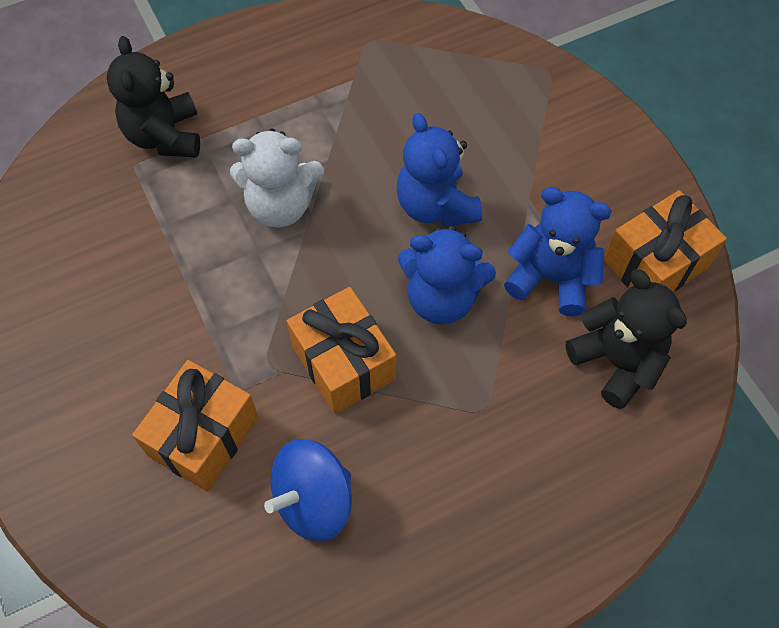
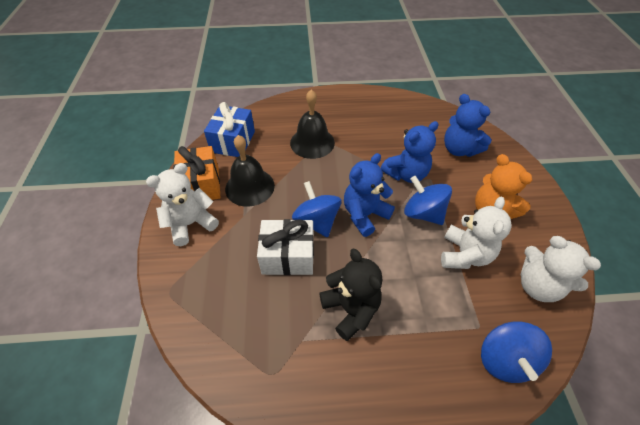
black bell: none = 0 -> [225,135,275,207] [290,89,335,159] = 2
black teddy bear: [107,36,200,158] [565,269,687,409] = 2 -> [319,249,382,341] = 1
blue gift: none = 0 -> [204,102,255,157] = 1
blue spinning top: [264,439,352,542] = 1 -> [292,181,342,237] [404,176,452,225] [481,321,552,383] = 3
orange gift: [132,360,259,492] [287,287,396,414] [603,190,727,292] = 3 -> [173,146,221,200] = 1
orange teddy bear: none = 0 -> [475,154,532,219] = 1
white gift: none = 0 -> [257,219,314,275] = 1
white teddy bear: [230,129,324,228] = 1 -> [146,163,219,246] [441,197,512,269] [521,236,601,302] = 3

